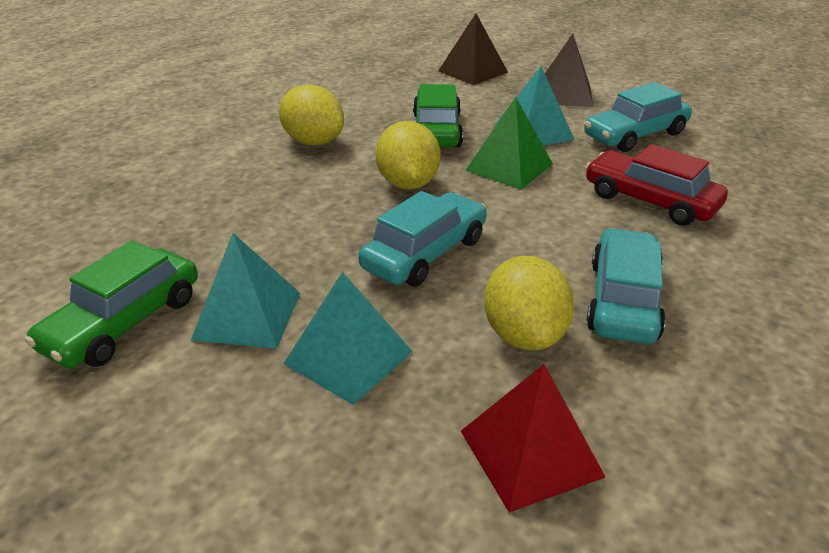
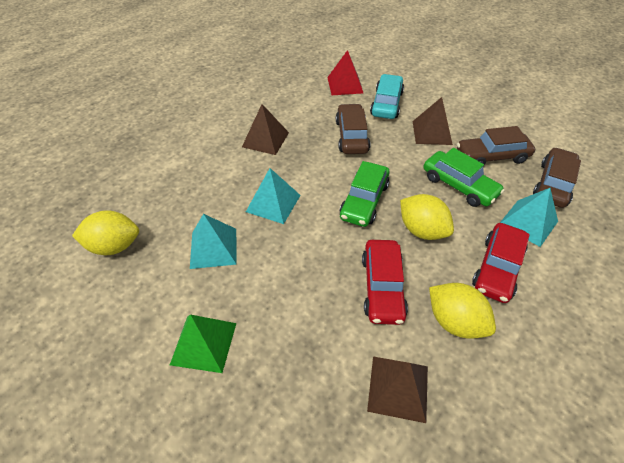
brown car: none = 0 -> [336,104,370,154] [457,126,535,165] [533,147,581,208] = 3
brown pyramid: [438,13,508,85] [545,34,593,107] = 2 -> [242,104,289,155] [367,356,428,423] [413,97,453,145] = 3
red car: [585,144,728,226] = 1 -> [362,240,408,325] [472,223,530,303] = 2
turquoise car: [358,191,487,287] [584,82,692,152] [586,228,666,344] = 3 -> [370,74,404,119] = 1

